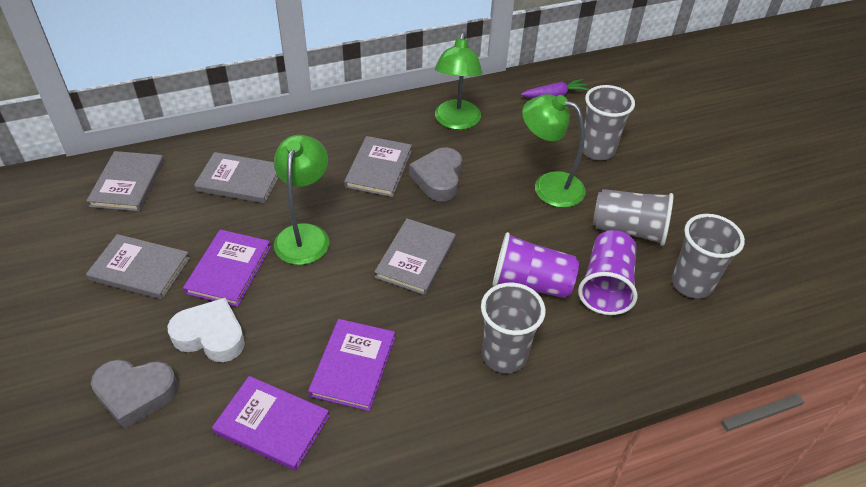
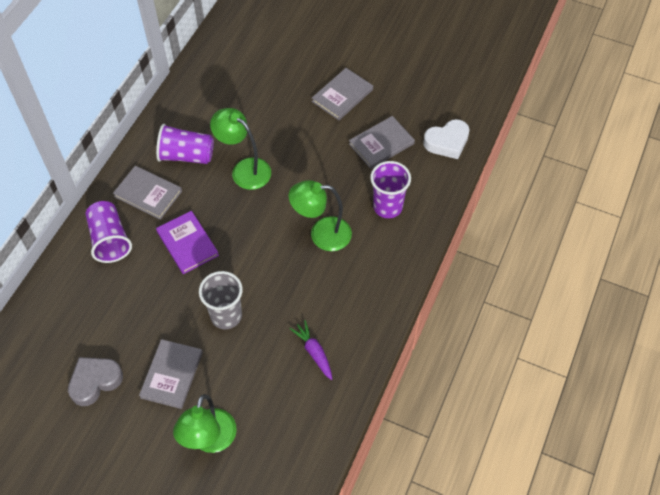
grey book: [86,151,164,212] [86,234,190,299] [194,152,279,203] [344,136,412,197] [374,218,456,295] = 5 -> [113,166,182,220] [139,339,203,409] [312,68,373,120] [349,116,415,169] = 4
grey cup: [481,282,546,373] [583,85,635,160] [593,189,673,246] [672,214,745,299] = 4 -> [199,271,243,329] = 1
grey heart: [91,360,178,429] [409,148,462,201] = 2 -> [68,357,123,406] = 1
purple book: [183,229,271,307] [212,376,330,471] [308,319,395,411] = 3 -> [156,211,219,274] = 1
purple cup: [493,232,579,298] [578,230,638,315] = 2 -> [86,201,132,263] [156,124,214,164] [370,161,411,218] = 3

